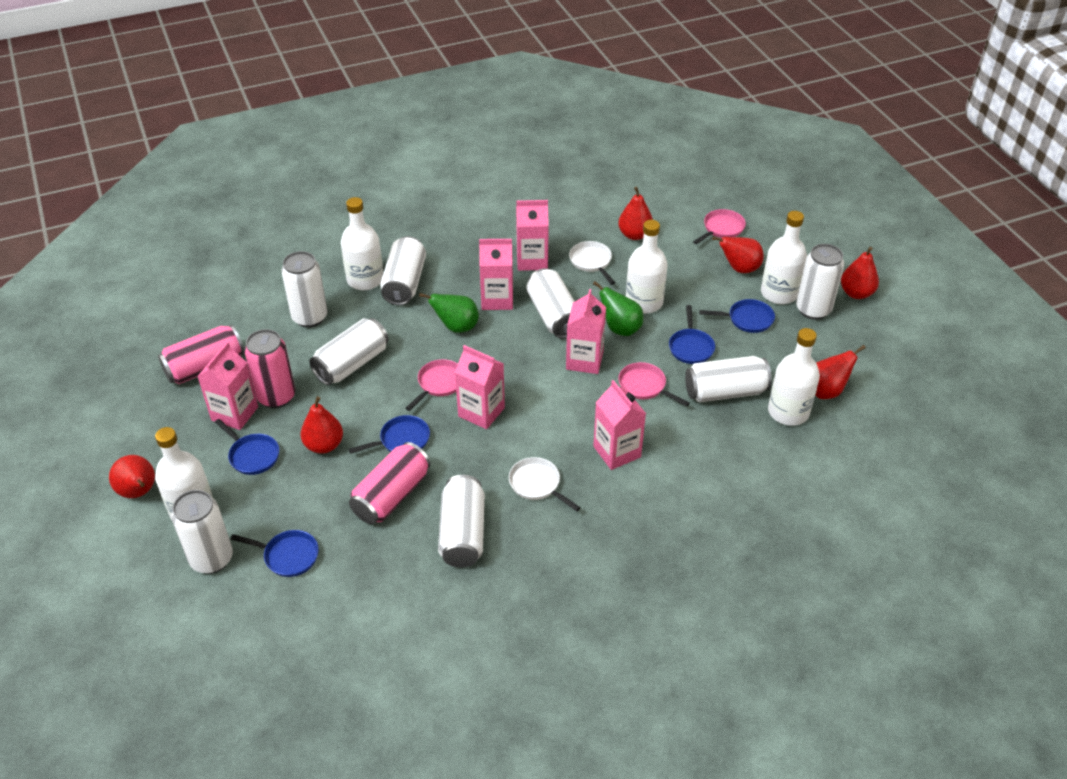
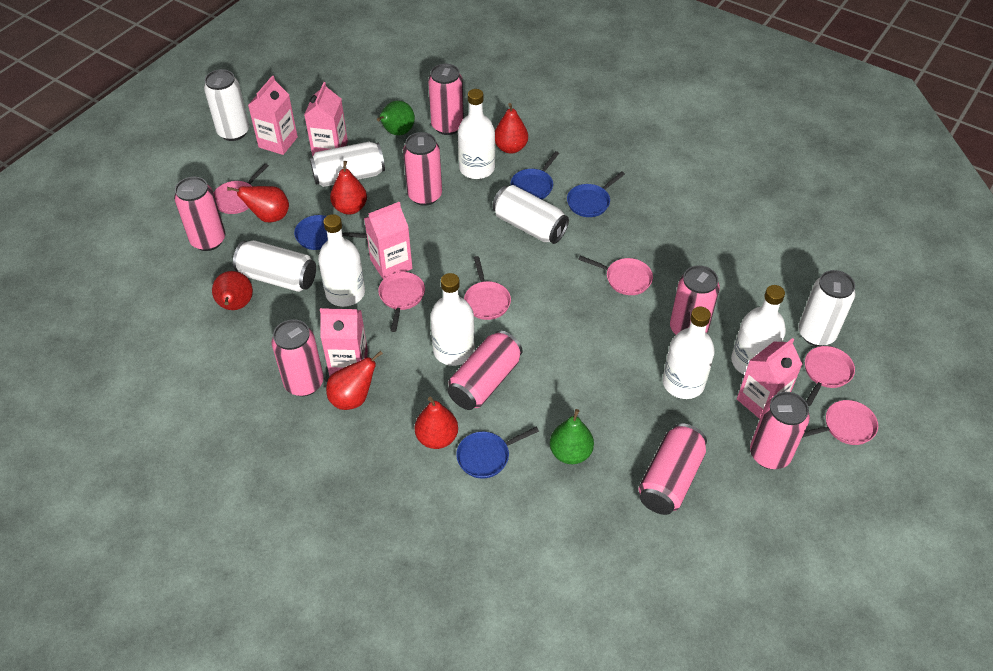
blue pan: [215,419,279,475] [230,530,319,577] [348,415,430,454] [669,305,715,364] [699,299,775,333] = 5 -> [294,215,367,250] [456,427,539,479] [511,151,559,199] [567,172,625,217] = 4
pink can: [158,325,245,384] [245,329,295,408] [349,442,431,524] = 3 -> [174,177,225,251] [272,319,324,396] [403,132,442,206] [428,64,464,135] [447,330,523,410] [639,423,707,515] [670,265,720,335] [750,392,810,469] = 8
pink carton: [197,342,258,430] [455,345,505,429] [479,239,513,310] [516,200,549,271] [566,289,606,374] [593,380,646,470] = 6 -> [248,76,298,155] [304,82,348,157] [320,308,368,376] [364,202,412,279] [737,338,803,419] = 5
pink pan: [405,359,458,411] [618,362,690,407] [693,209,746,244] = 3 -> [214,163,269,214] [378,272,425,332] [464,256,511,320] [578,256,653,295] [802,400,878,445] [805,346,855,406] = 6
white can: [172,490,233,574] [281,251,328,328] [309,318,388,385] [380,236,426,305] [438,475,485,567] [526,268,575,339] [685,356,772,402] [796,244,844,320] = 8 -> [204,69,249,141] [233,240,316,292] [310,142,385,187] [492,185,569,244] [798,270,856,346] = 5
white pan: [509,457,581,511] [569,241,615,285] = 2 -> none = 0

